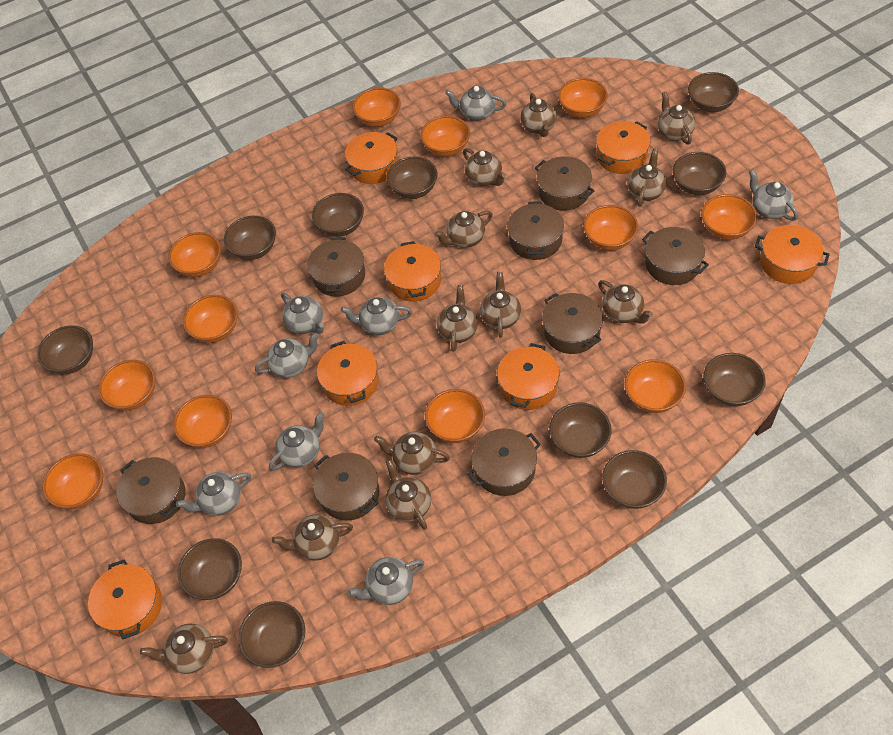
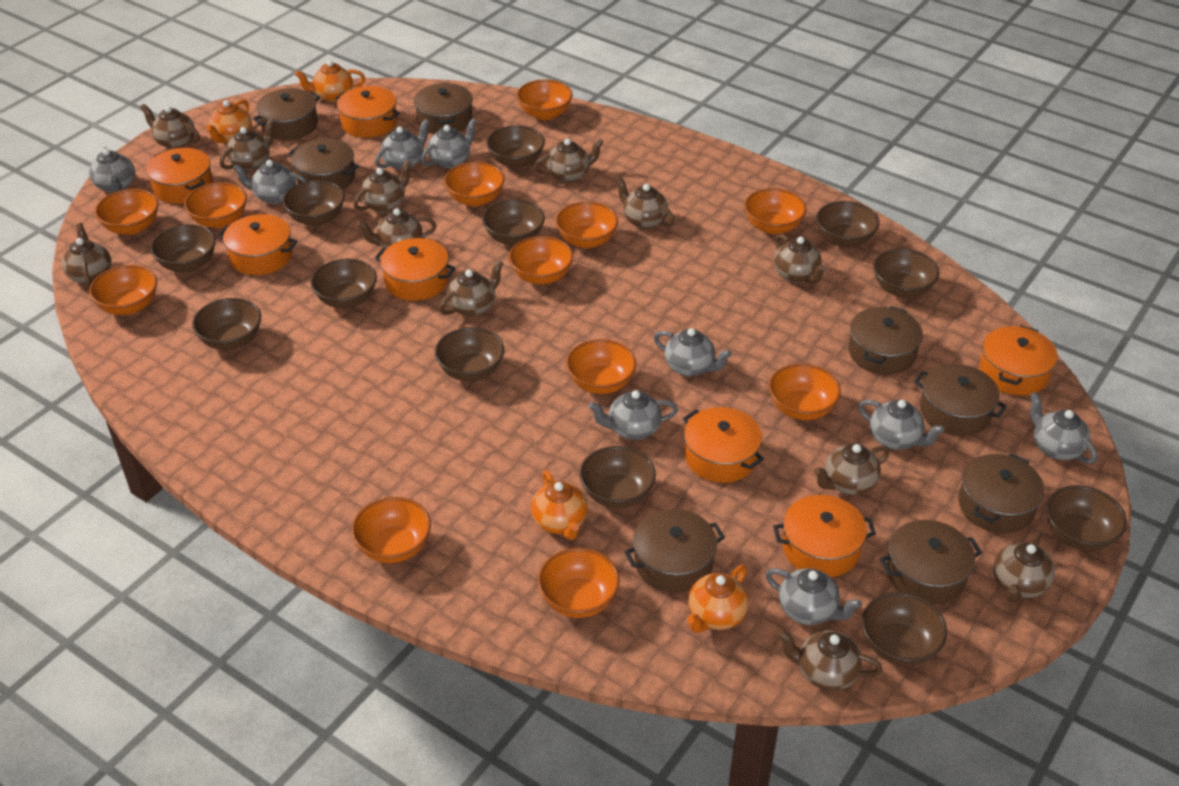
brown bowl: [37,325,93,374] [178,538,242,600] [224,216,276,260] [238,601,305,668] [312,193,364,237] [387,157,438,199] [549,402,612,458] [602,450,667,509] [673,152,726,195] [688,72,739,112] [703,353,766,406] = 11 -> [150,224,216,272] [192,298,261,350] [283,180,345,226] [310,259,377,308] [435,327,504,381] [482,199,545,246] [486,125,545,168] [580,446,656,508] [816,201,879,248] [862,592,947,666] [873,248,939,298] [1046,485,1127,551] = 12
grey teapot: [176,472,251,516] [255,333,319,378] [269,412,324,471] [281,293,324,334] [341,297,412,335] [347,557,424,605] [445,86,506,121] [749,169,798,221] = 8 -> [89,147,135,193] [233,160,307,204] [375,119,429,170] [421,119,477,168] [588,390,678,440] [654,328,732,376] [765,568,862,625] [858,400,945,450] [1030,392,1098,464] = 9
orange teapot: none = 0 -> [206,100,252,143] [295,60,365,102] [531,470,588,540] [687,565,749,633] = 4

